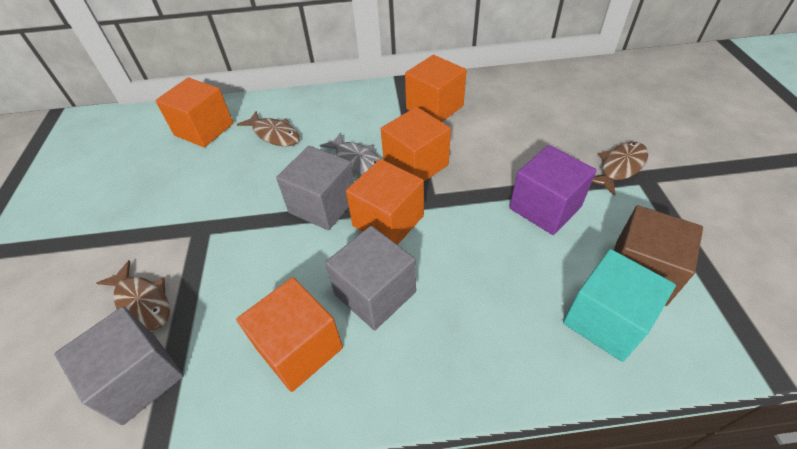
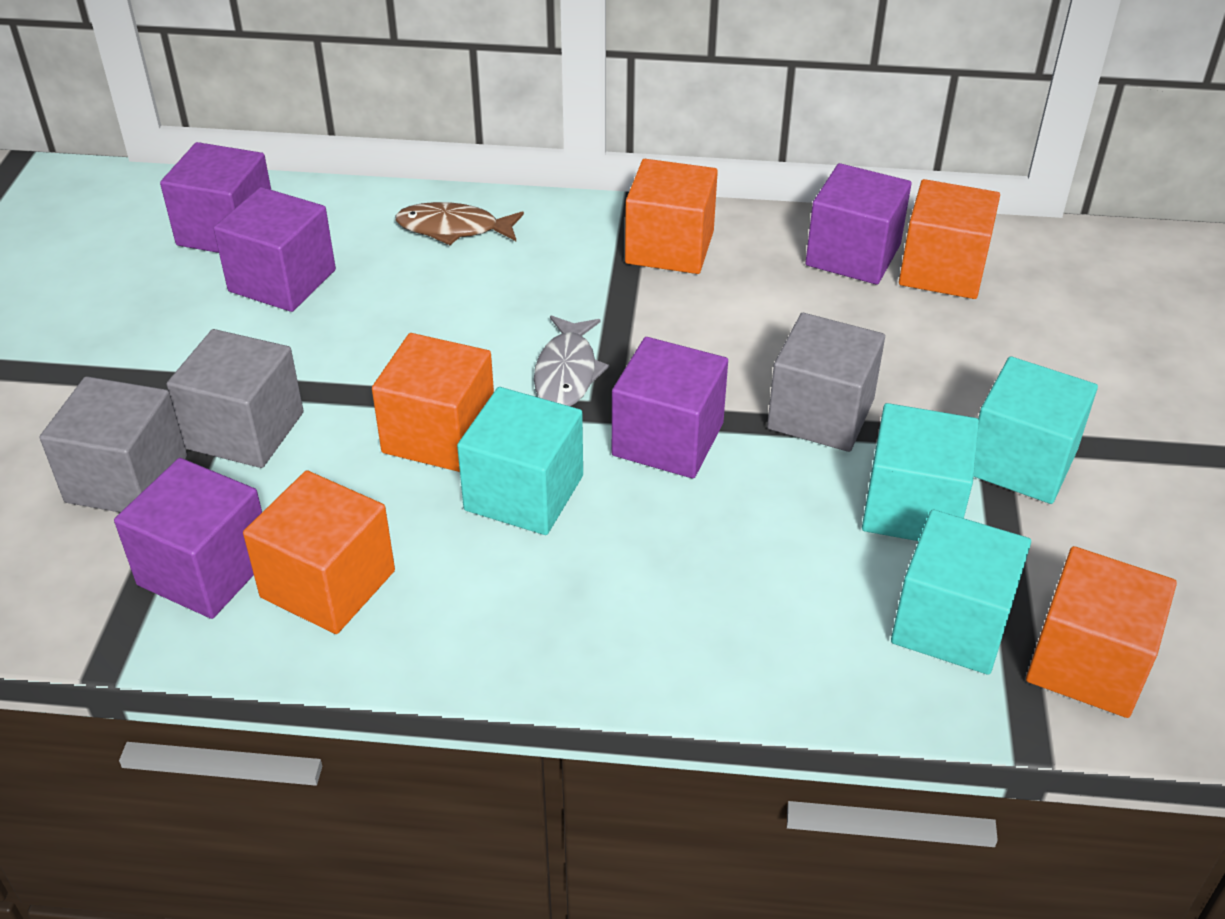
brown cube: [614,205,703,306] = 1 -> none = 0
brown fish: [97,260,170,330] [237,111,300,146] [592,142,648,196] = 3 -> [395,202,524,245] = 1
purple cube: [509,145,597,235] = 1 -> [114,458,262,619] [160,142,271,253] [213,187,336,312] [612,337,728,478] [805,163,912,285] = 5
turquoise cube: [563,249,676,362] = 1 -> [457,387,583,535] [862,403,979,541] [891,510,1031,675] [974,356,1098,504] = 4

